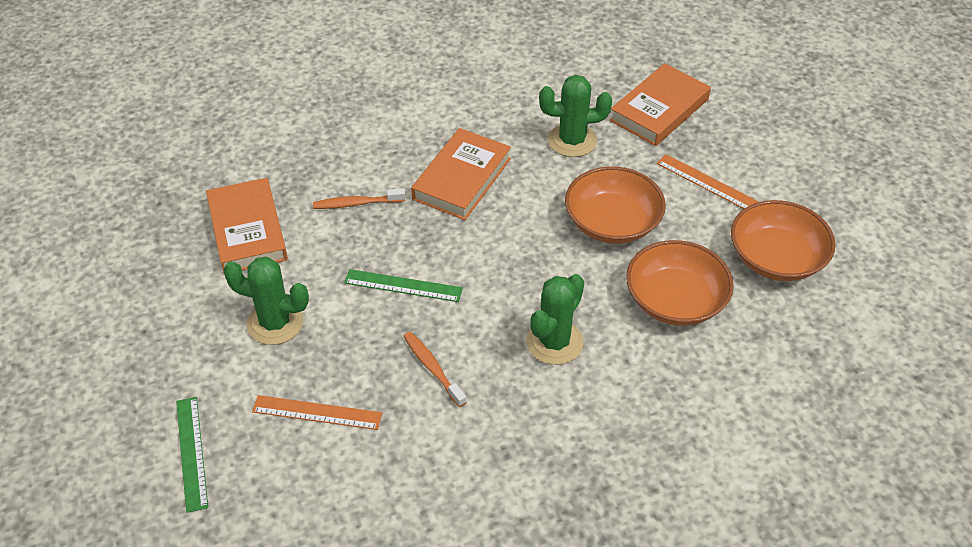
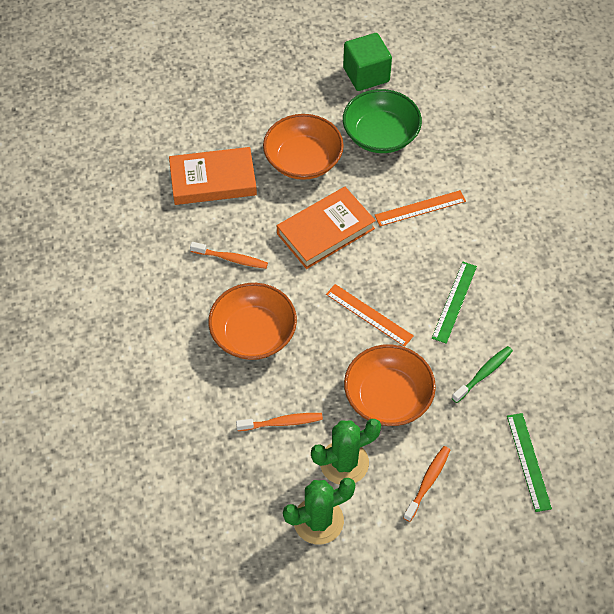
green bowl: none = 0 -> [343,89,422,153] = 1
green cactus: [223,257,309,345] [526,274,584,365] [539,75,612,157] = 3 -> [283,478,356,544] [311,419,381,485] = 2
green cube: none = 0 -> [343,33,392,91] = 1
green toothbrush: none = 0 -> [452,346,513,403] = 1
orange book: [206,178,288,273] [411,128,511,220] [610,63,711,146] = 3 -> [169,147,257,205] [277,187,376,269] = 2
orange toothbrush: [313,188,405,209] [403,332,467,407] = 2 -> [190,242,268,269] [236,413,323,431] [403,446,450,522] = 3

